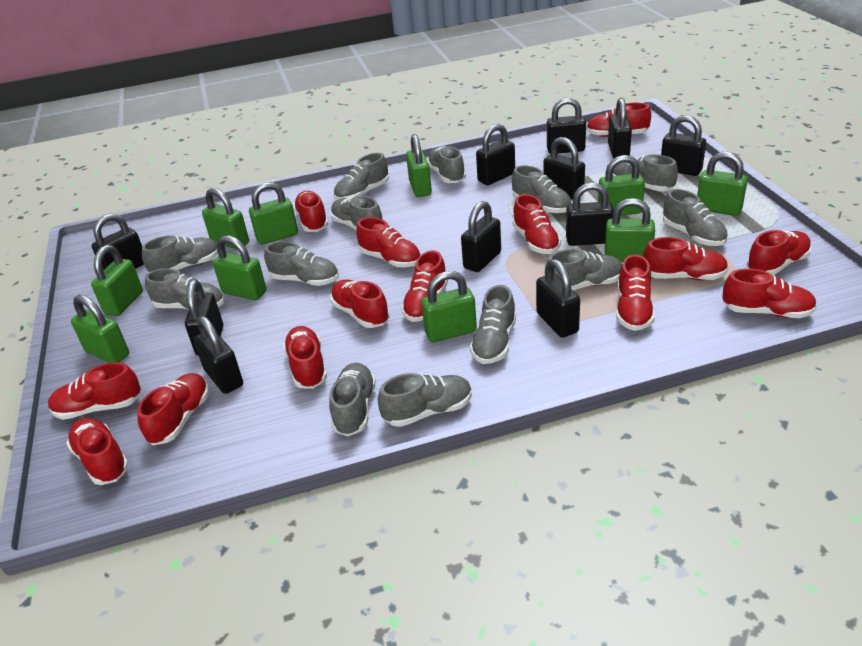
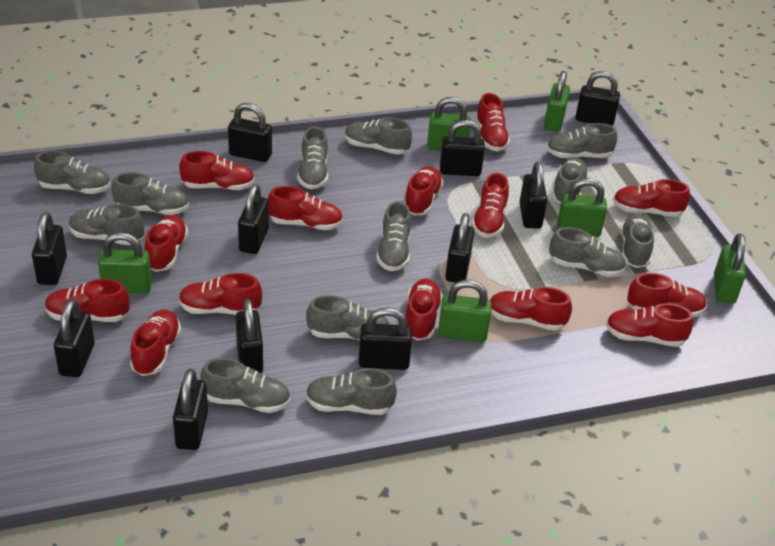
green padlock: [71,295,129,363] [91,245,143,316] [202,188,249,249] [213,236,266,300] [249,182,298,245] [406,134,432,197] [421,271,477,343] [598,155,645,216] [605,198,655,262] [697,152,748,216] = 10 -> [98,232,152,294] [427,97,471,151] [438,280,492,342] [544,71,570,132] [557,178,607,237] [714,234,746,304] = 6

